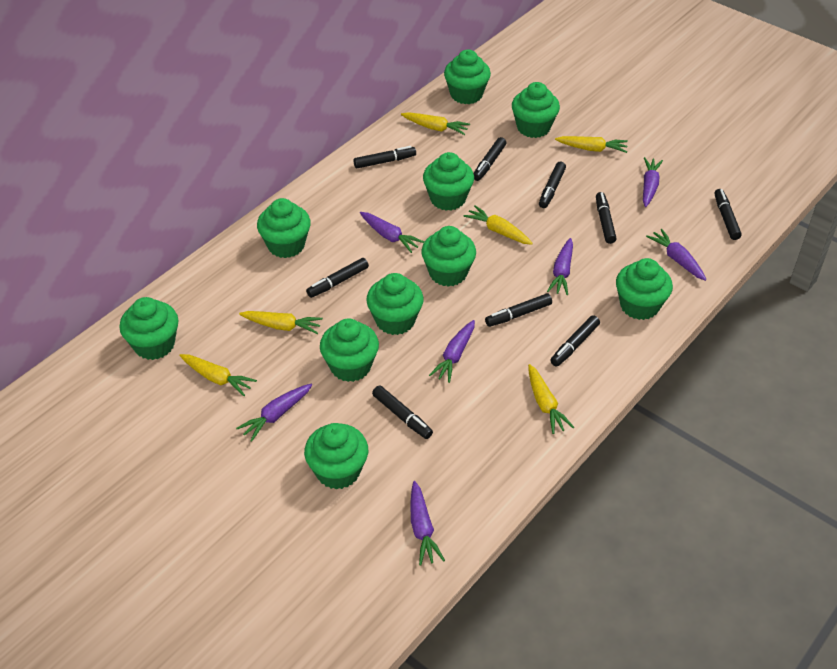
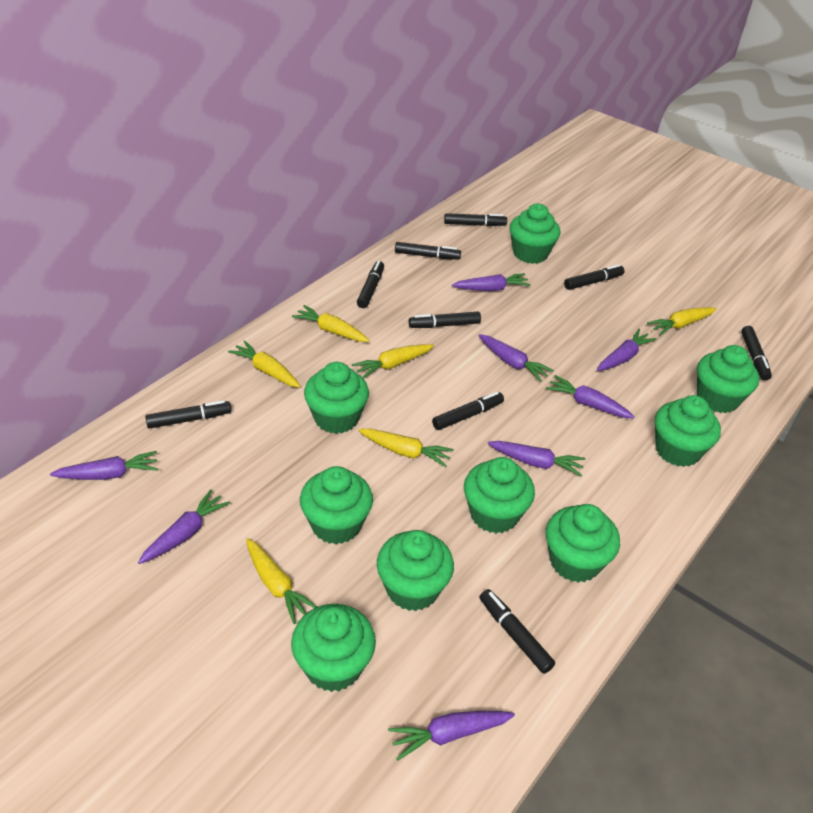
green cupcake: [119,297,178,360] [257,198,311,258] [304,423,368,489] [320,318,379,382] [366,273,424,335] [421,226,476,287] [423,152,474,211] [444,50,491,104] [512,82,560,138] [616,258,673,320] = 10 -> [291,604,376,692] [300,466,373,544] [304,362,369,434] [377,530,454,611] [464,457,535,533] [509,204,560,264] [546,504,620,583] [655,395,721,467] [697,345,759,413] = 9
purple carrot: [236,384,312,442] [360,212,424,253] [410,481,445,566] [429,320,475,383] [547,238,573,295] [643,157,663,207] [646,229,706,281] = 7 -> [50,451,158,480] [138,490,230,564] [388,711,515,761] [452,273,531,291] [479,334,554,382] [488,441,585,476] [546,375,635,418] [597,329,657,371] = 8

